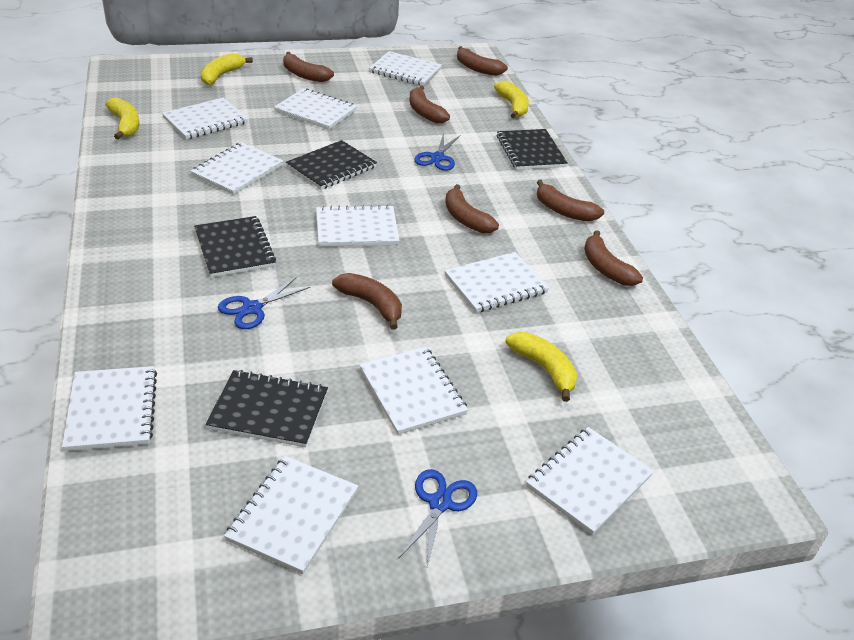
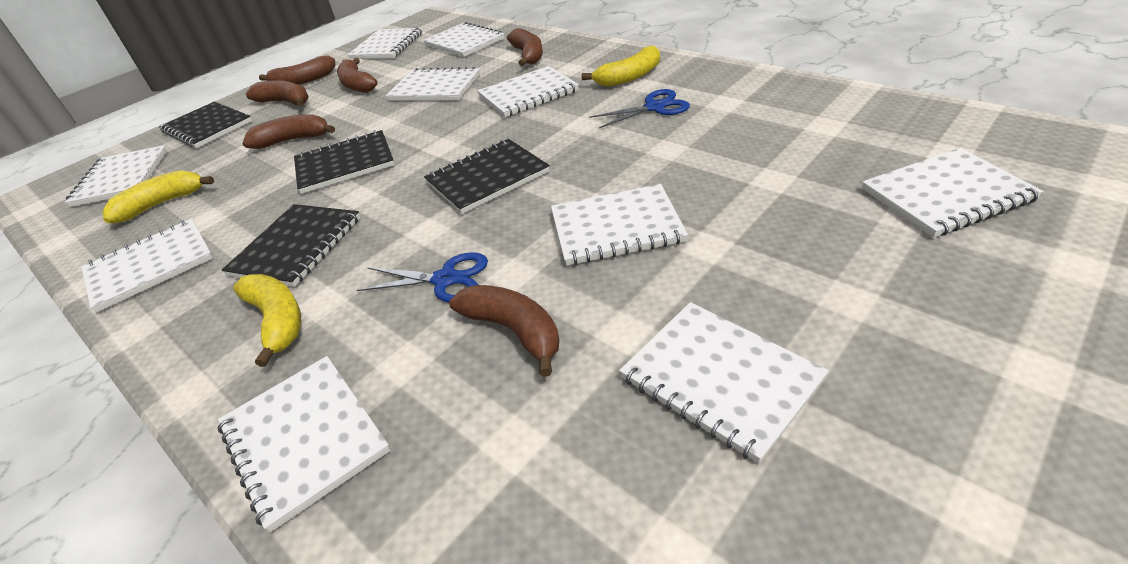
blue scissors: [218,277,310,329] [398,469,477,567] [414,133,460,171] = 3 -> [357,252,488,303] [590,89,690,129] = 2
brown banana: [283,52,334,82] [332,273,402,330] [409,86,450,123] [445,184,499,233] [457,46,508,76] [537,180,604,222] [584,230,643,286] = 7 -> [242,114,335,149] [246,80,309,106] [259,55,335,85] [337,58,378,93] [449,285,559,377] [507,28,543,66] = 6
yellow banana: [105,97,139,140] [201,53,253,85] [494,81,529,118] [505,332,577,402] = 4 -> [103,170,214,223] [233,274,301,367] [582,45,660,87] = 3

